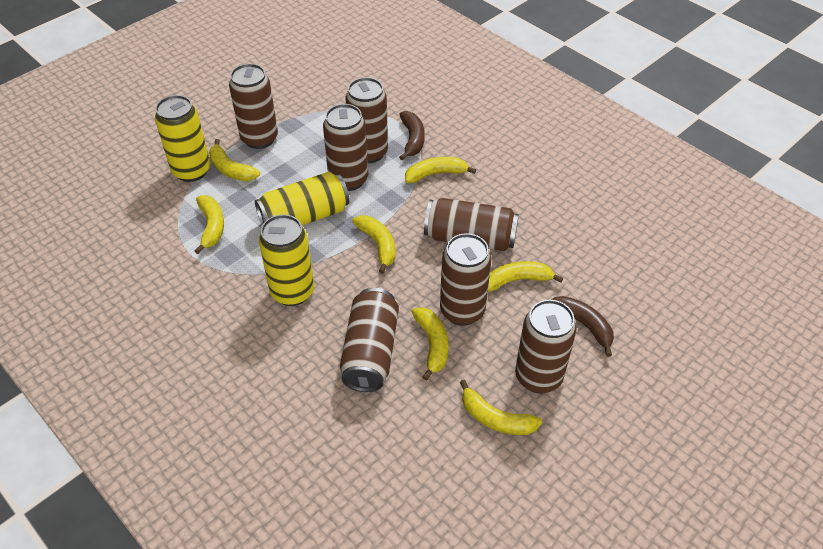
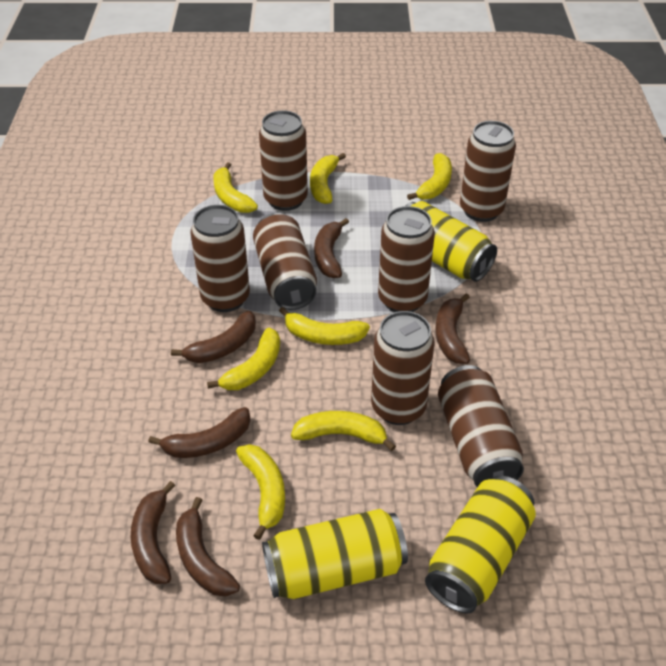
brown banana: [399,111,425,160] [551,296,614,357] = 2 -> [131,481,175,584] [148,407,251,458] [171,311,256,363] [176,497,240,596] [314,218,349,278] [436,293,470,364] = 6

